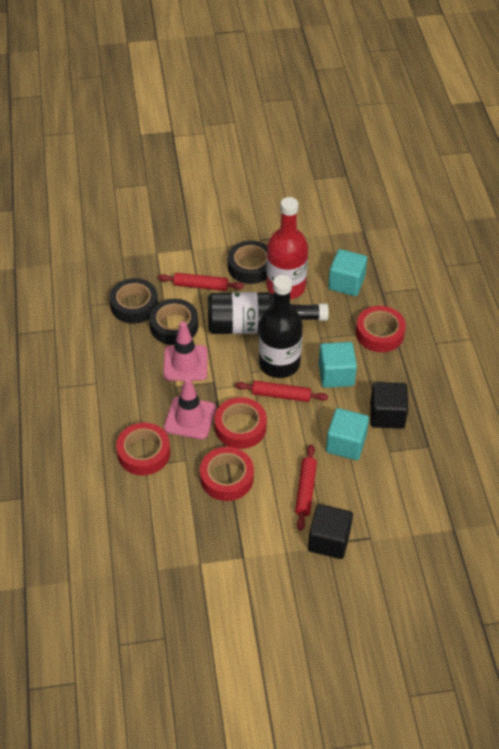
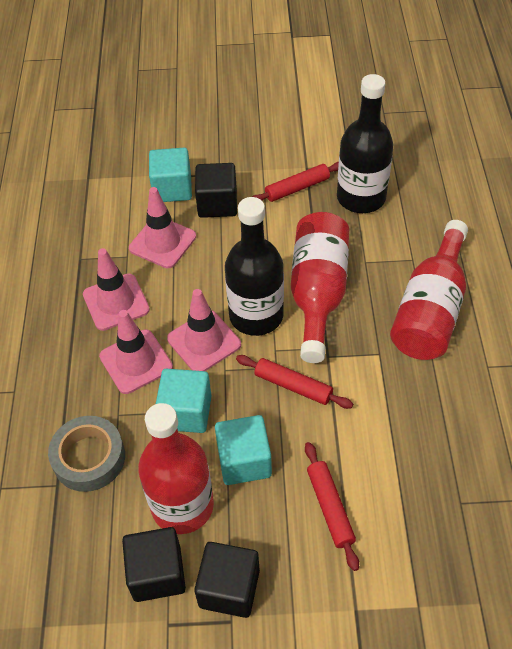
black cube: [308,504,353,559] [370,382,408,429] = 2 -> [122,527,186,602] [194,542,260,618] [195,163,237,218] = 3
black tape: [109,278,158,324] [149,299,198,345] [228,240,267,284] = 3 -> none = 0
grey tape: none = 0 -> [48,416,125,492] = 1
pink traffic cone: [163,322,208,381] [164,377,216,439] = 2 -> [83,248,150,331] [99,310,173,394] [129,187,196,268] [167,289,241,371] = 4
red bottle: [266,197,308,299] = 1 -> [138,403,214,534] [291,212,349,363] [390,220,468,360] = 3
red tape: [116,423,170,475] [200,447,254,501] [214,397,267,449] [356,306,406,352] = 4 -> none = 0

